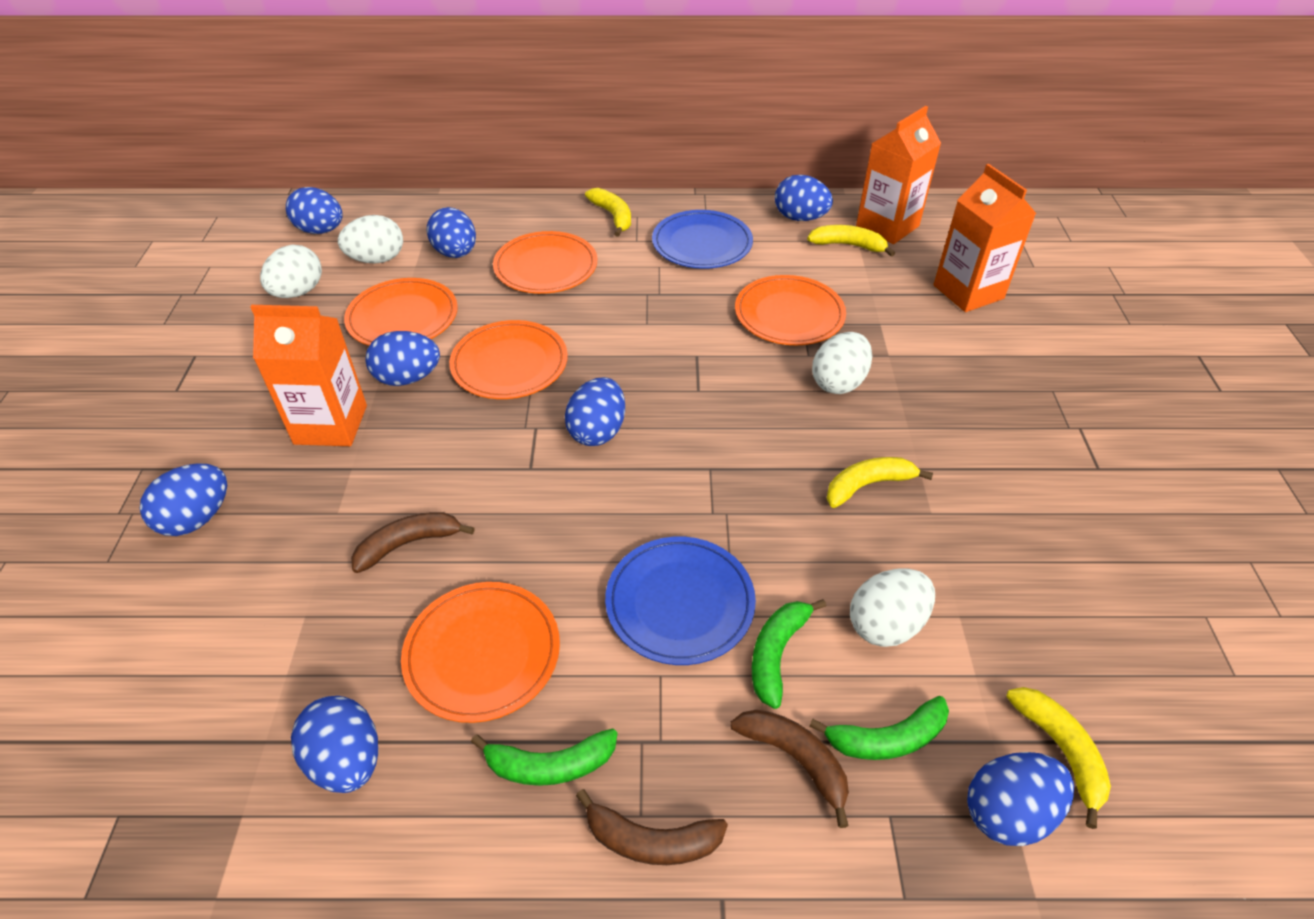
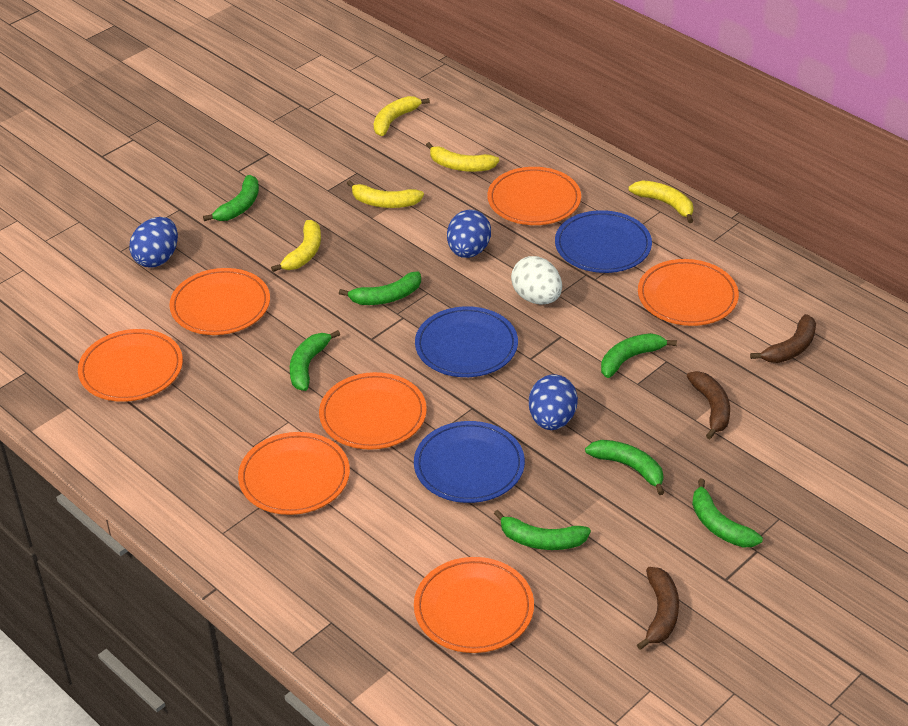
blue egg: [140,463,227,536] [286,187,343,234] [291,696,378,793] [365,331,440,386] [427,207,476,258] [565,377,625,446] [775,175,833,221] [967,752,1074,846] = 8 -> [129,217,178,268] [447,210,491,258] [529,374,578,430] = 3
blue plate: [605,537,756,665] [652,210,753,269] = 2 -> [414,421,525,503] [415,306,518,377] [555,210,652,273] = 3
green banana: [471,728,618,786] [752,599,826,709] [809,696,949,760] = 3 -> [203,175,259,221] [290,330,340,391] [339,271,421,305] [494,510,591,550] [585,440,664,495] [601,333,677,378] [692,479,763,547] = 7
orange carton: [251,305,367,446] [856,106,941,244] [933,164,1036,312] = 3 -> none = 0
orange plate: [344,278,458,346] [401,582,560,723] [449,320,568,399] [493,231,597,294] [735,275,846,345] = 5 -> [78,329,183,402] [169,268,270,335] [238,432,350,515] [319,372,427,450] [414,557,534,653] [487,167,581,225] [638,259,739,326] = 7
white egg: [260,245,322,298] [338,215,403,264] [812,332,872,394] [850,568,935,647] = 4 -> [511,256,562,304] = 1
yellow banana: [585,188,631,237] [807,225,895,257] [826,457,933,508] [1006,687,1111,829] = 4 -> [271,220,321,272] [347,180,424,208] [374,96,430,136] [426,142,499,172] [629,180,693,223] = 5

